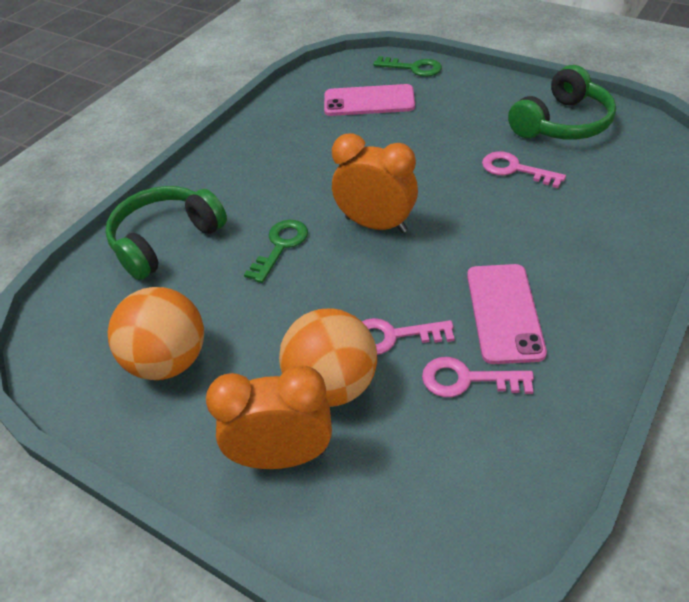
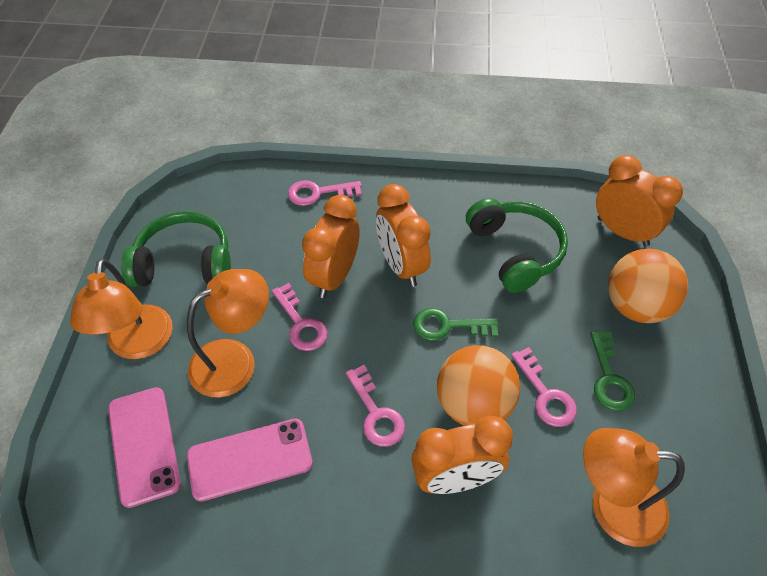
orange clock: [206,365,332,469] [332,133,418,233] = 2 -> [302,195,360,298] [376,184,431,287] [411,415,513,494] [596,155,683,247] = 4
orange lamp: none = 0 -> [70,259,172,359] [187,269,269,398] [583,428,685,547] = 3
pink key: [362,318,455,355] [422,357,534,397] [482,151,566,188] = 3 -> [272,283,328,351] [288,180,362,206] [346,365,405,446] [511,347,577,427] = 4

